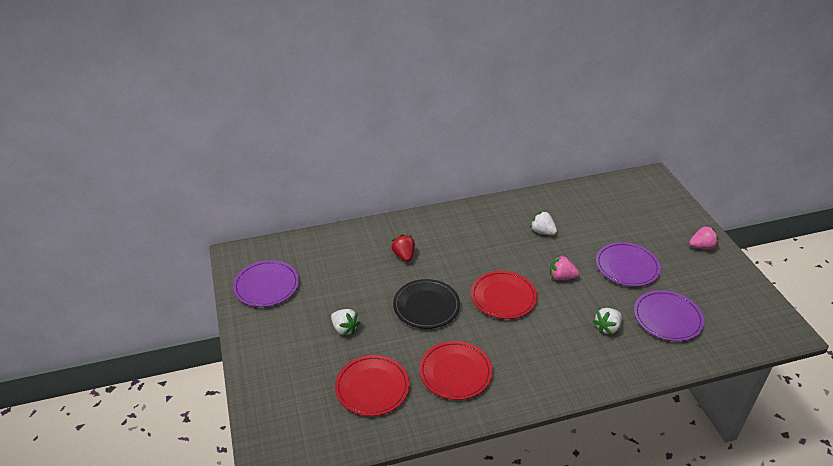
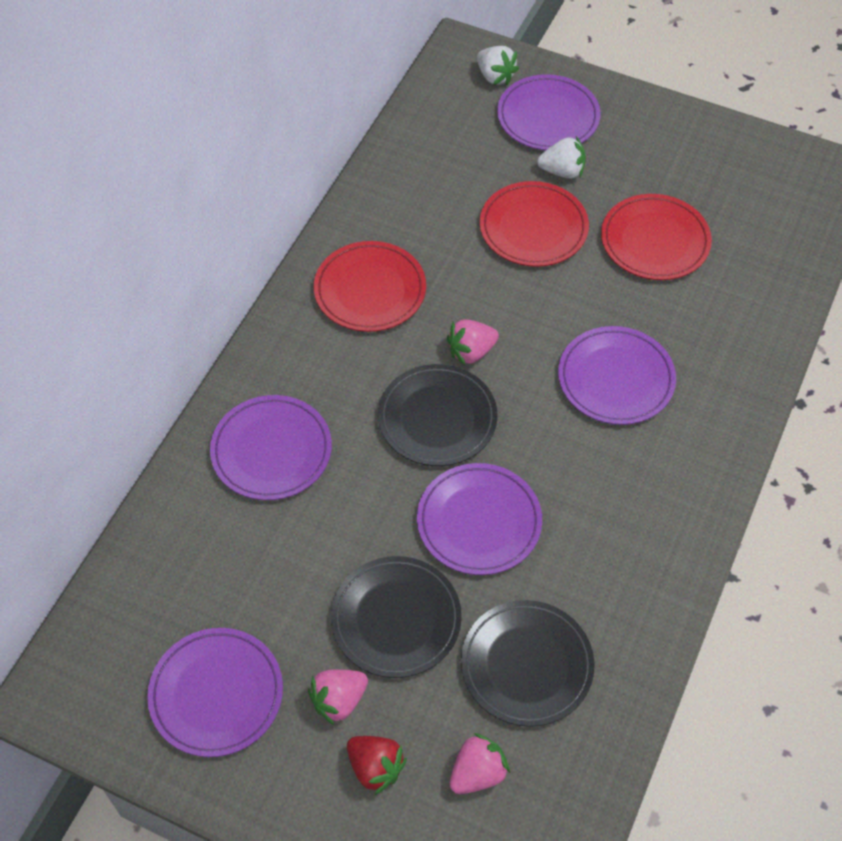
black plate: [393,279,460,329] = 1 -> [331,556,462,678] [378,364,498,466] [461,600,595,727] = 3
pink strawberry: [550,255,579,280] [689,225,718,249] = 2 -> [308,669,368,726] [447,319,499,366] [450,733,510,794] = 3
purple plate: [233,260,299,307] [596,242,661,287] [634,290,704,341] = 3 -> [147,628,283,757] [210,395,332,500] [417,463,542,575] [497,74,601,150] [558,326,676,425] = 5
white strawberry: [331,309,360,336] [530,211,557,235] [593,308,622,335] = 3 -> [477,46,519,85] [537,136,586,179] = 2

